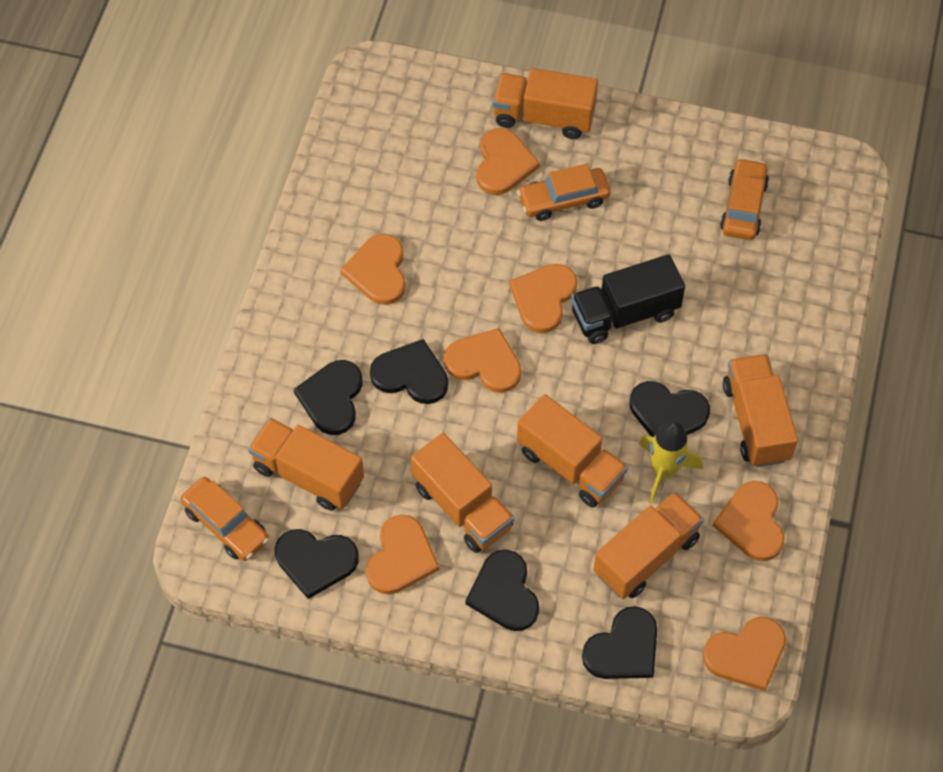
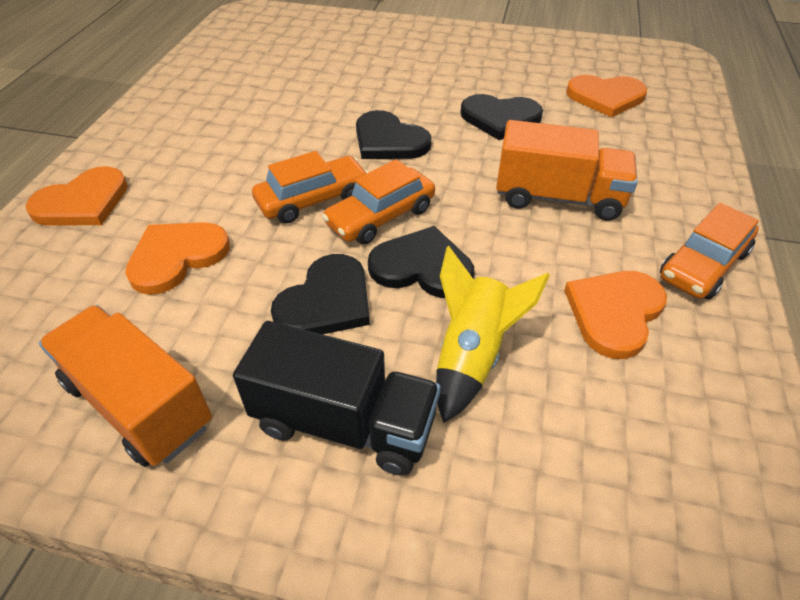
black heart: [275,529,359,599] [294,360,363,435] [370,339,448,404] [465,550,539,631] [582,606,657,679] [629,381,710,437] = 6 -> [271,254,370,334] [356,110,431,159] [368,226,474,298] [460,94,543,140] = 4
orange heart: [341,234,406,305] [366,515,440,594] [444,328,522,393] [476,128,540,195] [509,264,578,333] [703,617,786,691] [713,481,785,561] = 7 -> [26,166,128,226] [125,222,230,295] [564,271,667,359] [566,75,647,117] = 4
orange truck: [248,418,364,511] [411,433,514,553] [492,68,598,139] [517,394,628,507] [593,492,704,599] [723,354,798,467] = 6 -> [39,305,212,467] [496,120,638,221] = 2

